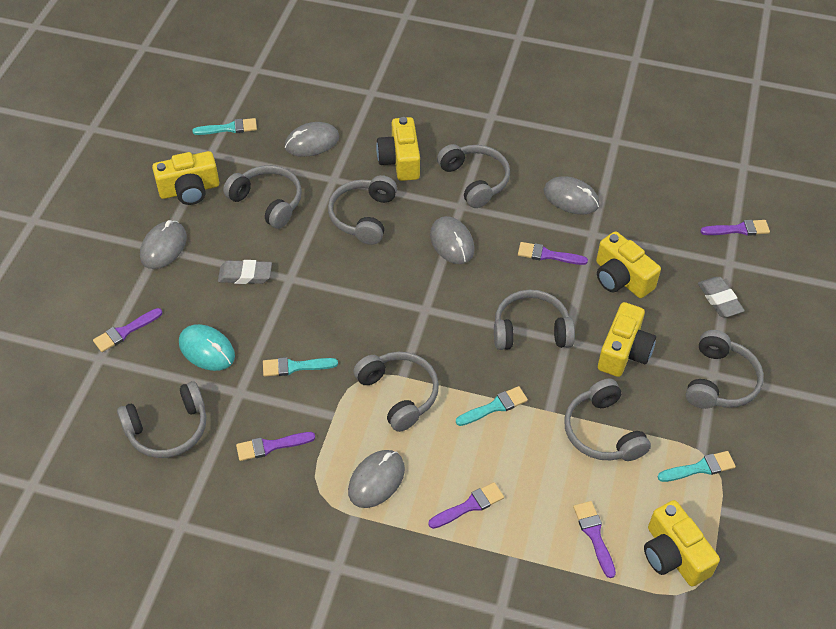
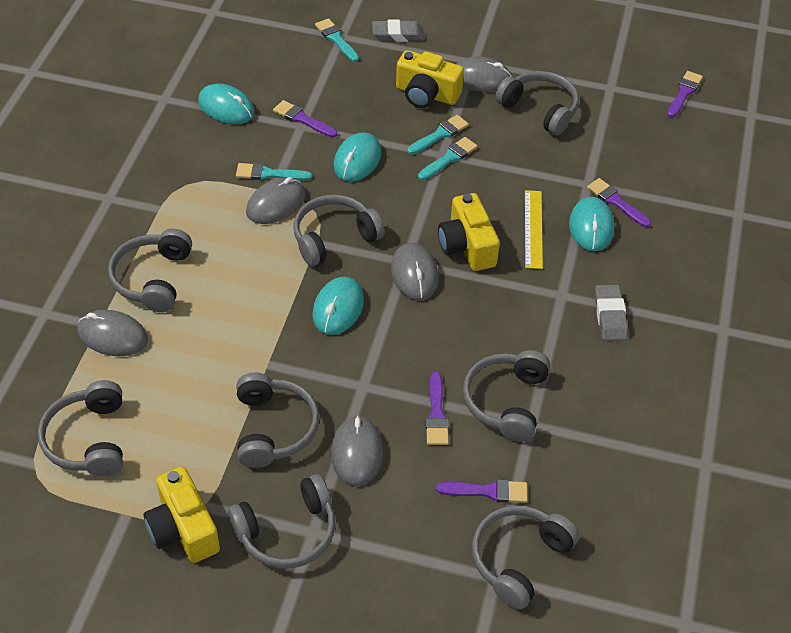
purple brush: [93,308,162,352] [236,432,315,461] [428,482,504,529] [518,242,588,265] [573,501,616,578] [701,220,770,236] = 6 -> [273,100,337,138] [426,372,449,445] [436,479,528,503] [587,178,651,227] [667,71,703,117] = 5
turquoise mouse: [179,324,235,371] = 1 -> [198,83,255,124] [312,276,364,335] [333,132,381,182] [569,197,614,251] = 4
yellow camera: [152,151,219,205] [376,117,420,181] [596,231,661,298] [598,302,656,377] [644,500,720,587] = 5 -> [144,467,220,563] [396,50,464,108] [438,193,500,271] = 3
yellow ruler: none = 0 -> [525,190,543,269] = 1

